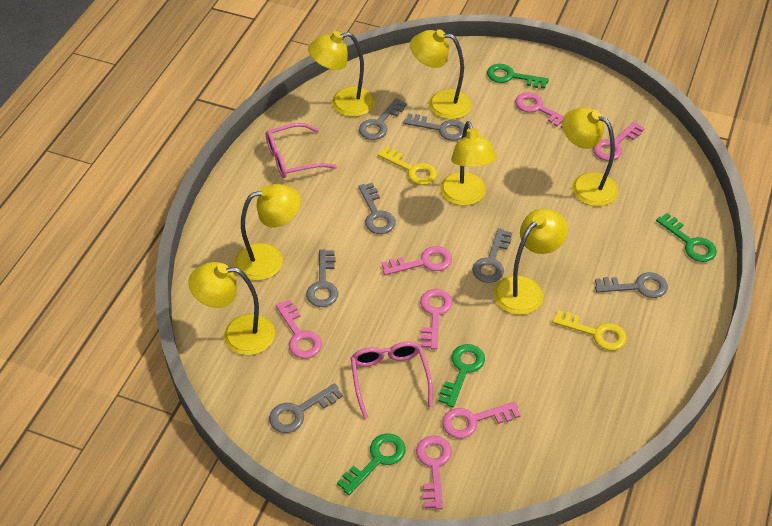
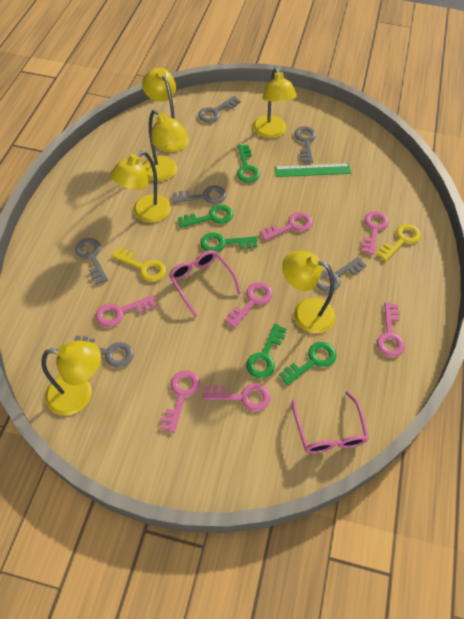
green key: [337,433,405,495] [438,344,485,407] [487,64,549,89] [656,213,717,262] = 4 -> [178,205,233,228] [200,232,258,252] [237,145,260,183] [246,324,286,379] [279,342,336,385] = 5
green ruler: none = 0 -> [274,163,352,177] = 1
grey key: [269,383,343,433] [306,249,338,307] [358,183,396,234] [359,98,407,140] [403,113,465,141] [472,228,512,283] [595,272,668,298] = 7 -> [74,335,134,368] [75,238,108,285] [172,186,226,204] [198,96,241,123] [294,126,316,163] [316,257,366,292] = 6
yellow lamp: [188,262,275,355] [235,184,301,281] [308,31,375,117] [410,29,472,119] [440,121,497,206] [494,209,568,315] [562,107,618,206] = 7 -> [41,341,101,416] [110,151,171,223] [142,68,189,153] [143,110,186,182] [253,67,297,138] [282,251,336,333] = 6

